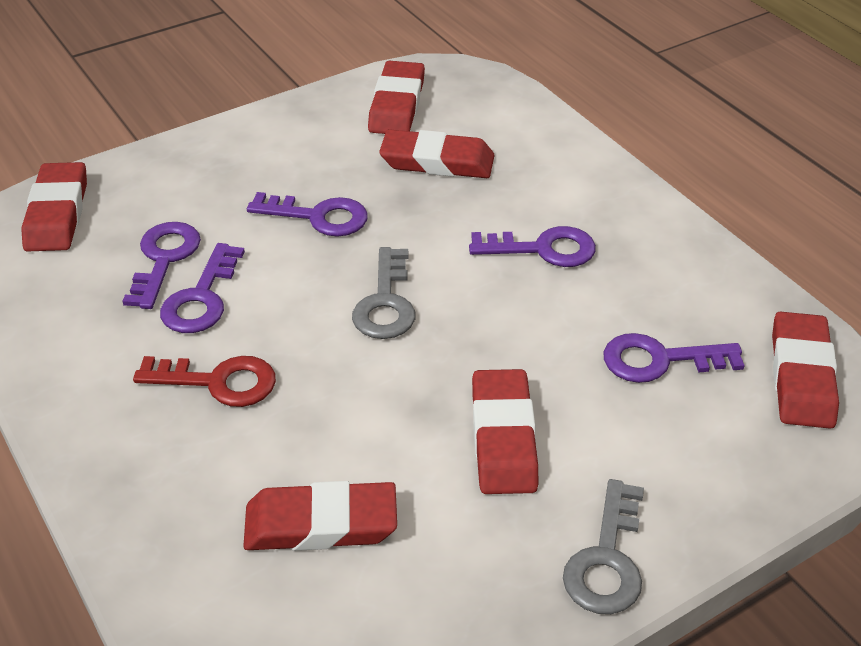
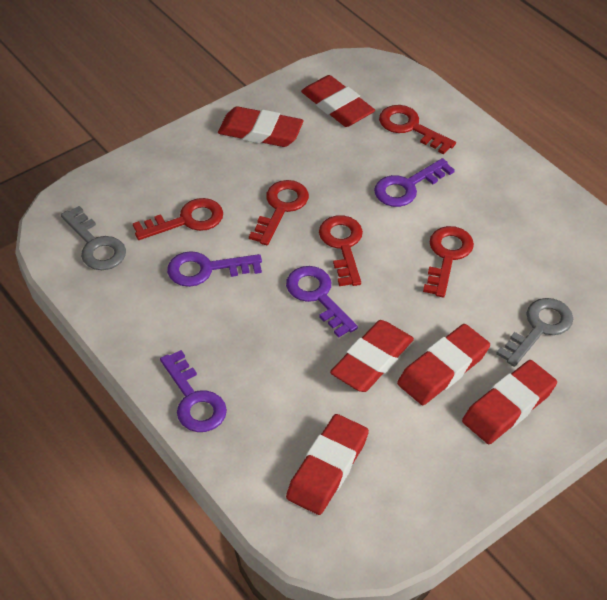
purple key: [122,222,201,309] [160,243,245,333] [247,192,368,237] [469,226,596,267] [603,333,745,383] = 5 -> [160,350,227,432] [167,251,262,287] [286,266,358,338] [374,158,455,207] = 4
red key: [133,356,276,407] = 1 -> [133,198,223,240] [249,180,309,245] [319,215,363,286] [379,105,456,154] [423,226,474,297] = 5

